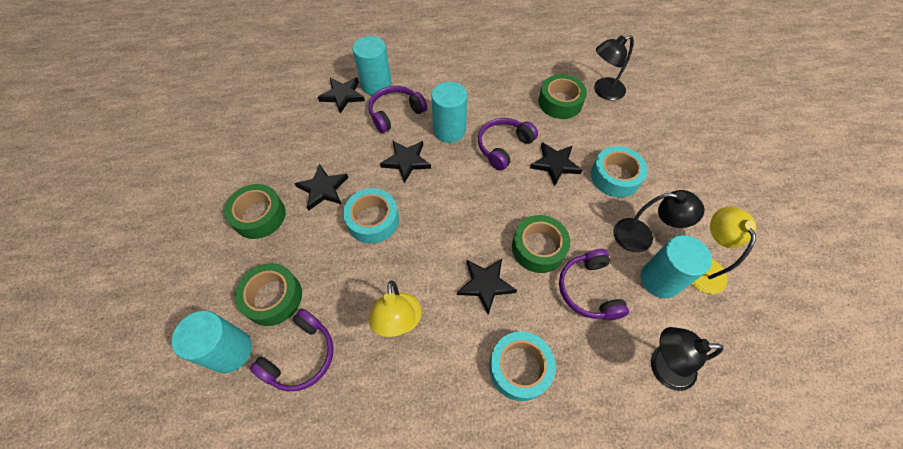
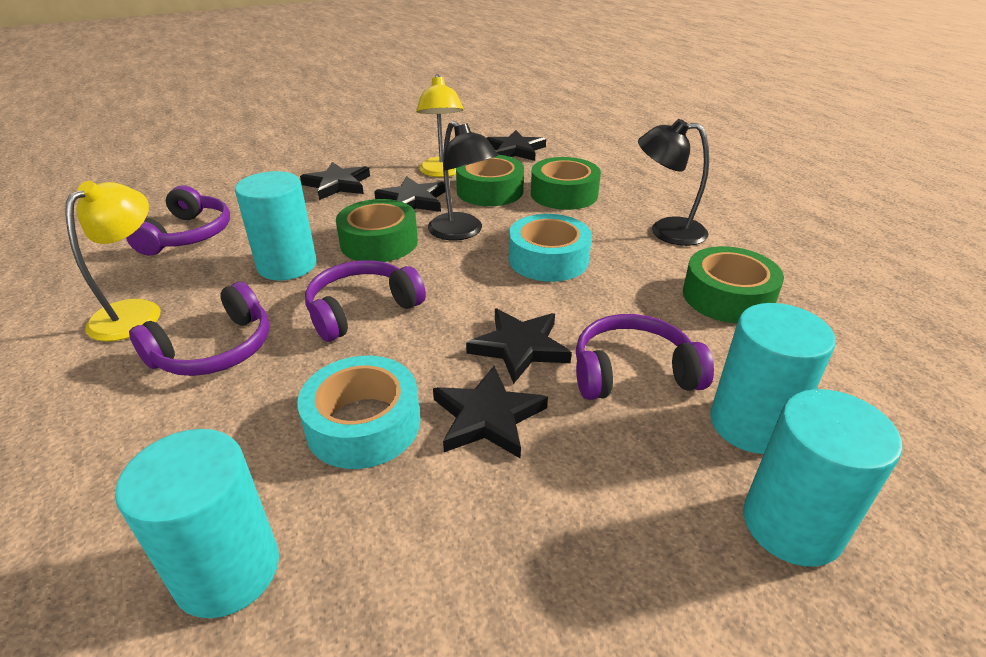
black lamp: [594,35,634,100] [613,190,705,252] [651,327,723,391] = 3 -> [428,121,498,240] [638,119,709,246] = 2
turquoise tape: [343,188,399,244] [489,331,556,401] [591,146,648,197] = 3 -> [297,356,420,469] [509,214,592,282] = 2

